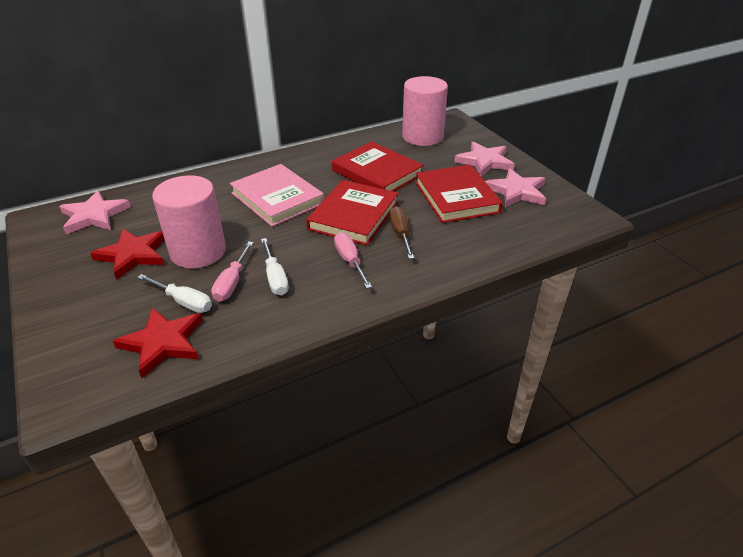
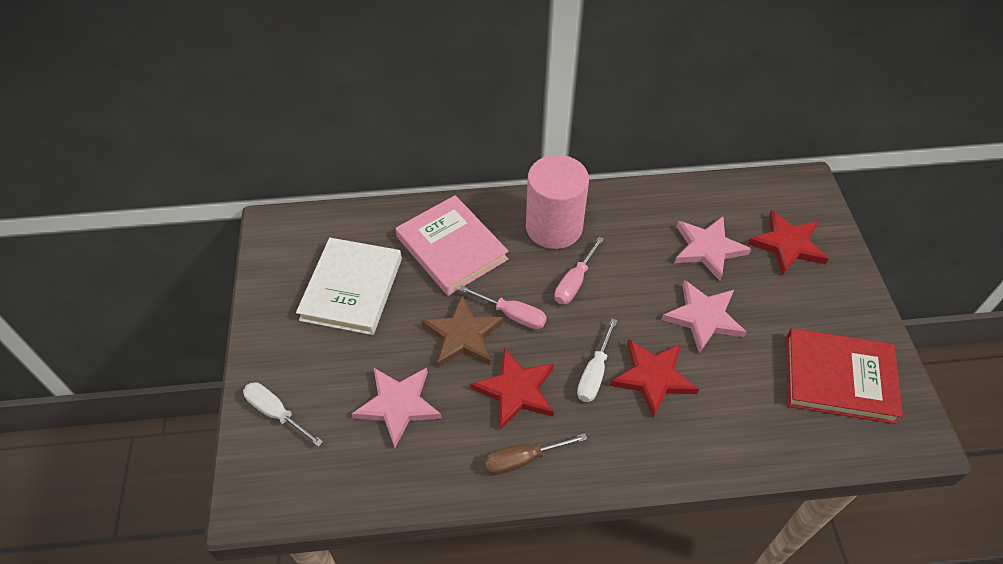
brown star: none = 0 -> [421,295,504,367] = 1
pink cylinder: [152,175,226,268] [402,76,448,146] = 2 -> [526,155,589,249] = 1
red book: [306,180,399,245] [332,142,424,191] [415,165,503,223] = 3 -> [786,328,903,424] = 1
red star: [90,229,165,280] [113,308,203,378] = 2 -> [471,348,554,430] [610,339,699,418] [748,210,829,276] = 3
white book: none = 0 -> [296,238,402,335] = 1

